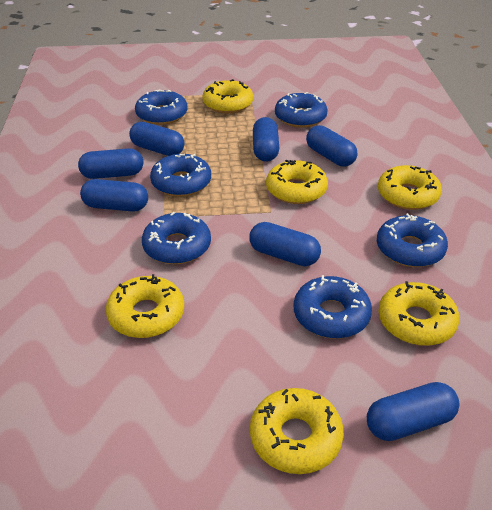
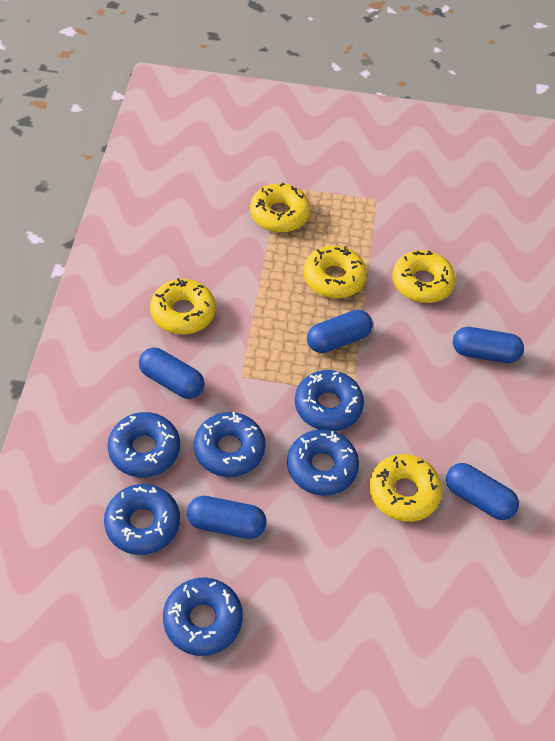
blue capsule: [78,148,143,179] [80,179,148,212] [129,122,184,156] [249,222,321,266] [253,117,279,162] [306,125,357,167] [367,382,459,441] = 7 -> [139,348,204,399] [187,496,267,539] [307,310,373,353] [446,463,519,520] [453,327,524,363] = 5
yellow donut: [106,274,184,338] [202,79,253,113] [250,388,344,474] [266,159,328,204] [378,165,442,210] [378,281,459,346] = 6 -> [150,278,216,334] [250,183,311,232] [304,246,367,298] [369,454,442,522] [392,250,456,303] = 5

